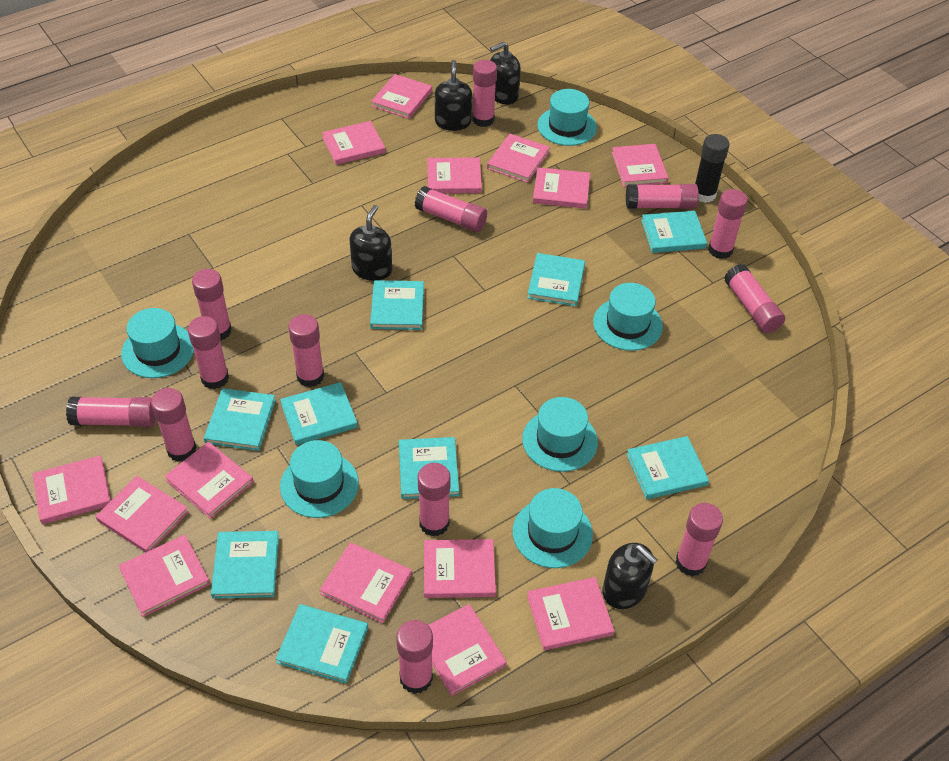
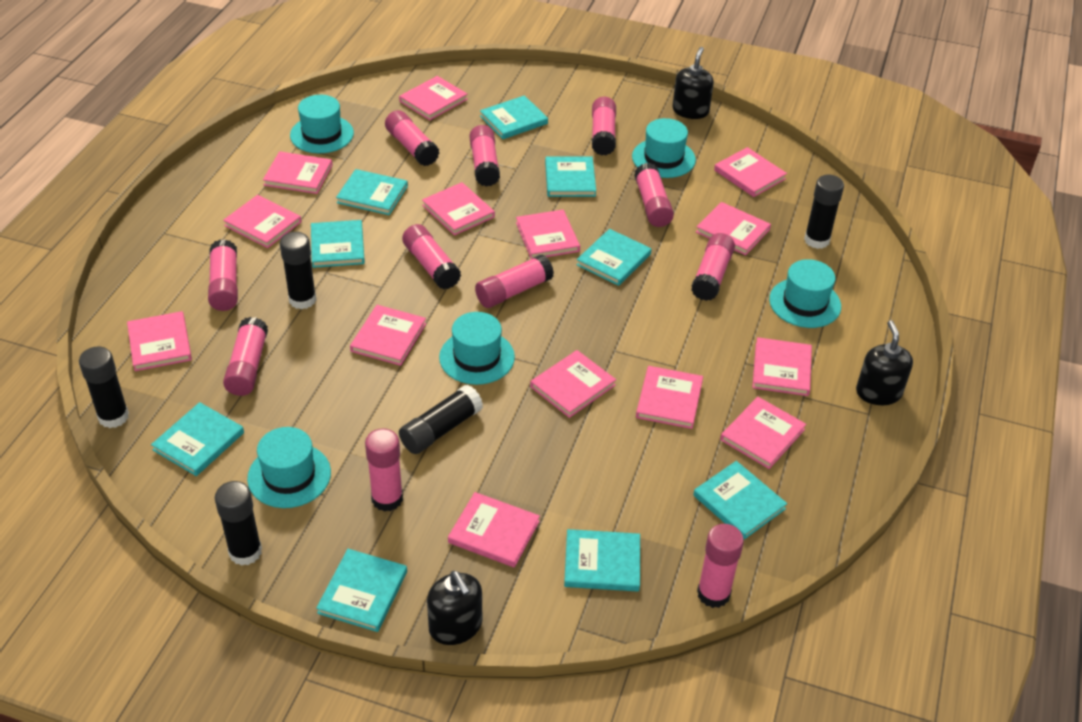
black glue stick: [695,134,729,203] = 1 -> [79,347,129,428] [215,481,262,566] [280,232,316,309] [399,385,483,454] [804,175,844,249] = 5
black soap dispenser: [349,205,392,281] [435,60,472,131] [490,41,521,104] [603,543,658,609] = 4 -> [427,571,482,645] [672,47,714,119] [856,320,913,405] = 3
pink glue stick: [66,397,156,427] [151,388,197,462] [188,316,229,389] [192,269,232,341] [289,314,324,387] [396,620,433,694] [415,186,487,232] [418,463,451,536] [472,60,497,127] [626,184,699,209] [675,503,723,576] [708,189,748,259] [724,264,785,333] = 13 -> [208,239,238,311] [223,317,268,396] [365,429,403,512] [385,110,439,166] [402,224,461,289] [469,125,500,187] [475,254,554,308] [592,97,616,156] [634,163,674,227] [691,233,735,301] [697,524,744,608] = 11
turquoise hat: [121,308,194,378] [280,440,359,518] [513,488,593,568] [522,397,598,472] [537,89,597,146] [593,283,663,351] = 6 -> [247,427,331,508] [290,95,354,153] [439,312,515,385] [632,118,696,178] [769,259,841,328] = 5

